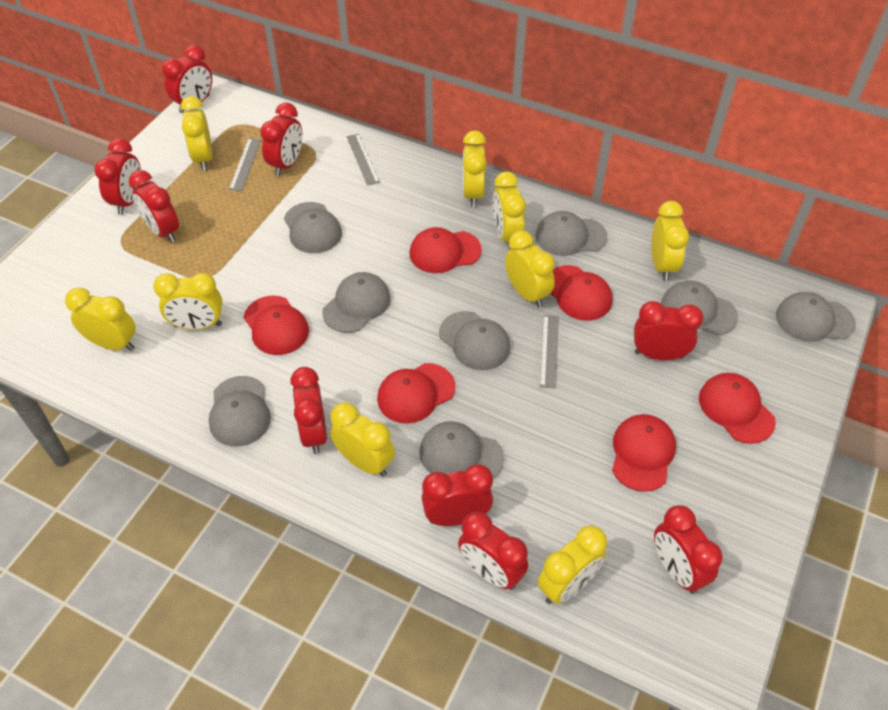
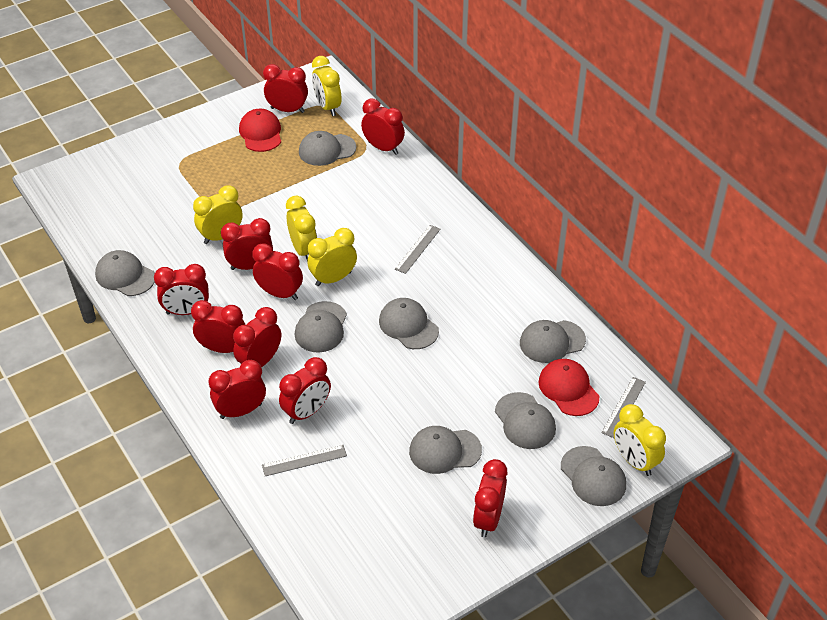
red cap: [243,295,309,355] [377,363,455,424] [410,227,482,273] [550,265,613,321] [612,414,676,492] [699,373,776,444] = 6 -> [239,108,281,152] [538,359,599,416] = 2
red clock: [94,138,141,215] [129,170,179,243] [162,45,212,113] [260,102,302,176] [290,367,327,454] [422,464,493,526] [458,511,528,590] [634,301,703,360] [654,505,723,594] = 9 -> [154,264,209,315] [191,300,245,353] [208,360,266,419] [221,218,273,270] [233,307,281,367] [252,243,303,300] [263,64,308,113] [279,357,331,424] [361,99,405,155] [473,459,507,538] = 10
yellow clock: [65,288,136,351] [153,273,222,330] [181,96,212,171] [330,402,395,477] [463,130,487,207] [493,172,526,250] [505,230,555,308] [538,525,607,604] [652,201,689,281] = 9 -> [193,185,243,244] [286,196,317,261] [307,228,357,286] [312,56,341,116] [614,404,666,476] = 5

